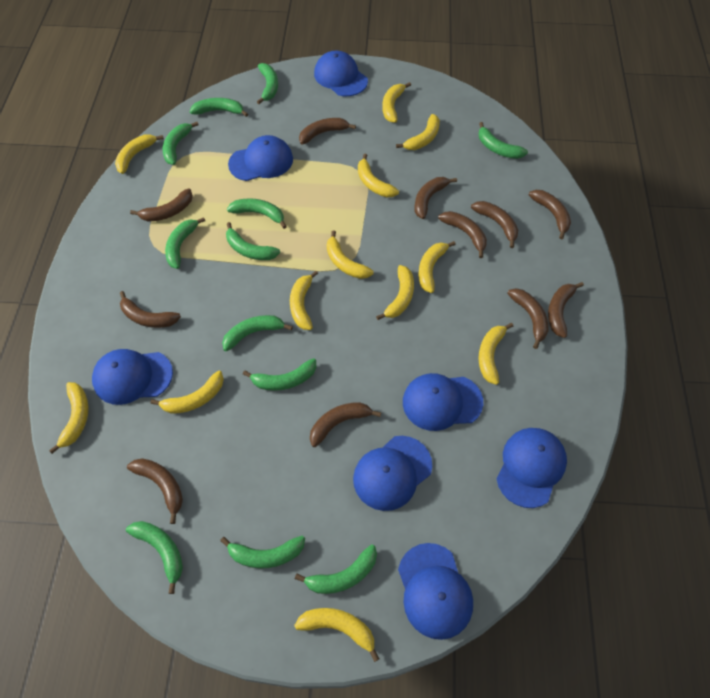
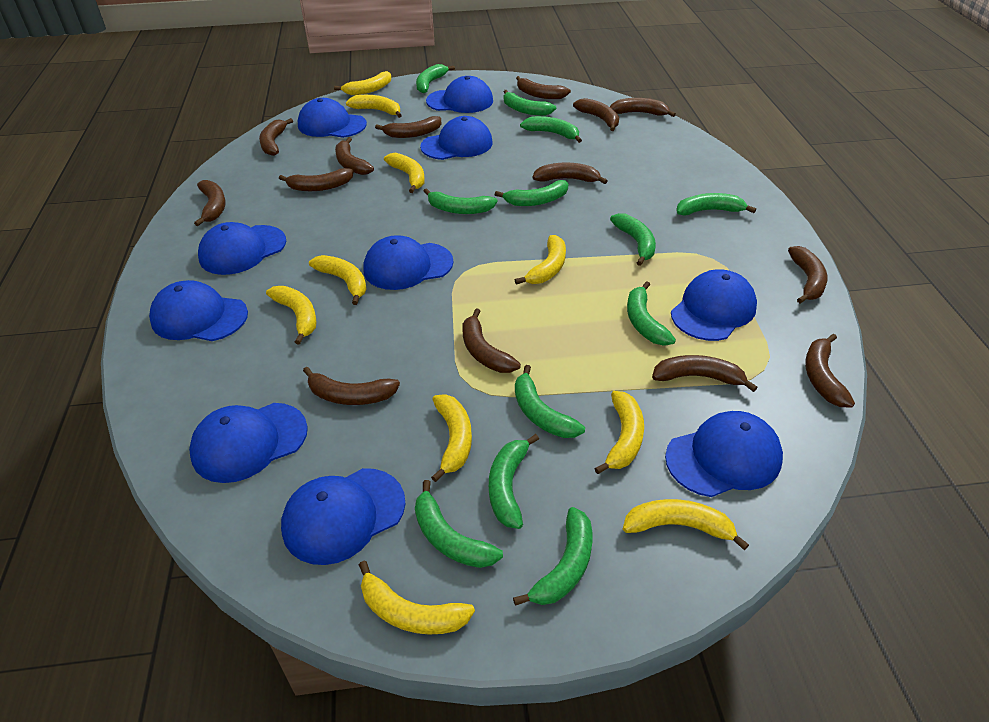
blue cap: [92,349,173,405] [228,135,293,181] [314,51,368,96] [353,436,432,511] [398,543,473,640] [403,373,483,431] [497,428,567,508] = 7 -> [149,280,248,341] [189,403,308,483] [198,222,286,275] [281,468,405,565] [298,98,367,138] [363,235,454,290] [420,116,493,160] [426,76,493,113] [665,411,783,497] [671,269,757,341] = 10
brown banana: [120,291,181,328] [127,458,183,524] [130,188,193,222] [299,118,356,145] [310,402,381,447] [414,177,457,219] [438,211,487,258] [471,201,518,248] [507,288,548,349] [529,190,571,239] [548,282,584,338] = 11 -> [194,180,226,226] [259,118,293,156] [279,168,353,191] [303,367,400,405] [335,137,374,175] [375,116,441,138] [462,308,521,373] [516,76,571,99] [532,162,607,184] [573,98,619,131] [610,98,676,117] [652,355,758,392] [788,246,827,304] [805,334,855,408] = 14
yellow banana: [49,382,89,454] [115,134,164,174] [150,370,224,414] [290,271,318,330] [294,608,379,662] [327,230,374,279] [358,153,399,197] [376,265,414,320] [382,82,411,123] [396,114,440,150] [418,241,456,293] [478,323,513,385] = 12 -> [266,286,317,345] [309,255,367,305] [334,71,391,95] [346,95,402,118] [359,561,475,635] [384,153,425,193] [431,394,472,482] [515,235,566,285] [594,391,644,474] [623,499,749,550] = 10

